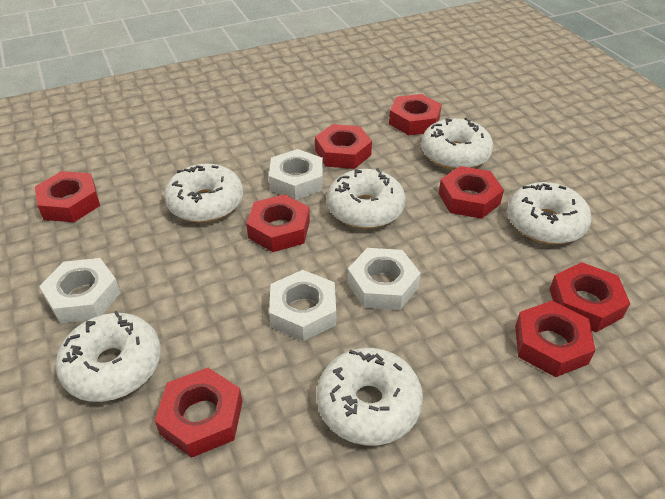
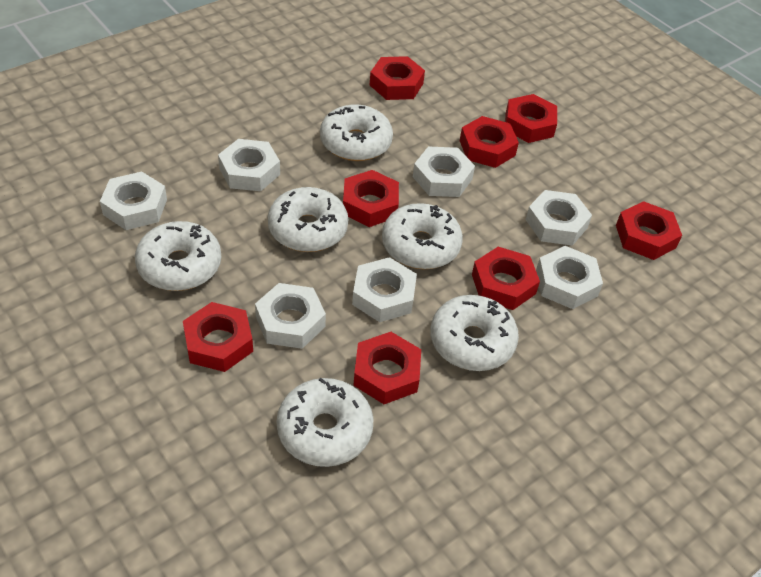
white nut: [39,258,121,323] [269,149,323,200] [269,270,336,341] [347,248,421,310] = 4 -> [100,172,167,230] [218,139,280,191] [255,283,326,349] [352,257,417,322] [413,146,475,197] [526,190,592,246] [536,246,603,309] = 7

